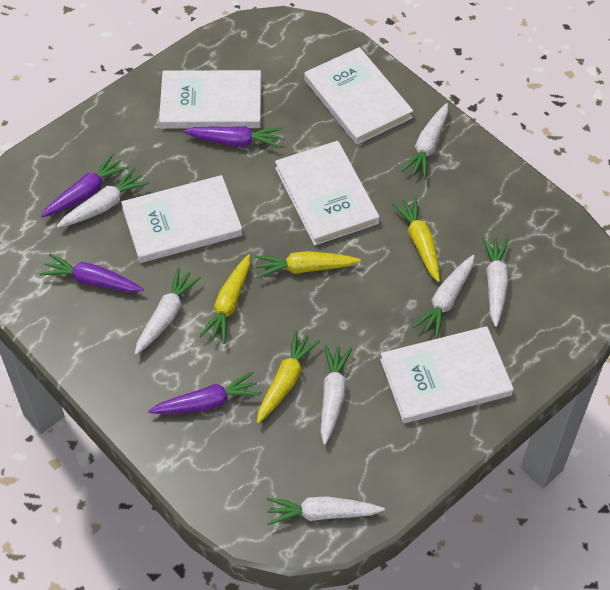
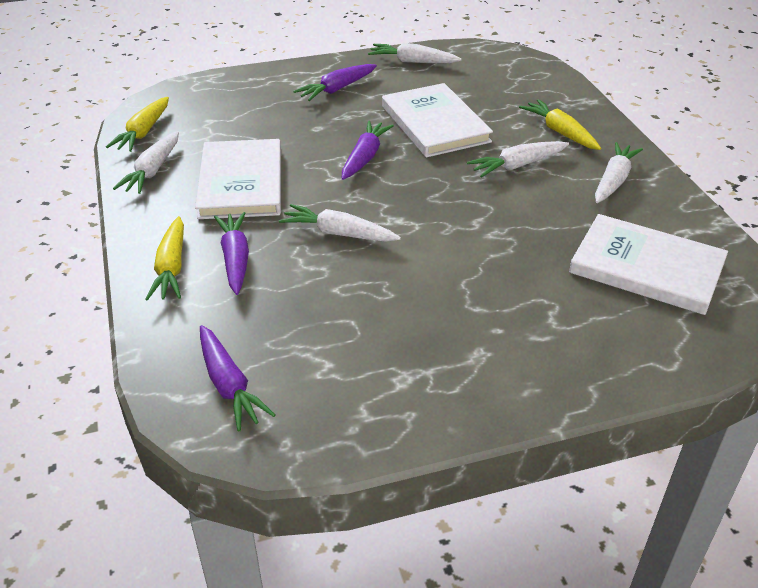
white book: [121,175,243,263] [159,70,261,129] [275,141,380,246] [304,47,413,145] [380,326,514,423] = 5 -> [195,139,281,219] [382,83,493,158] [569,214,728,315] = 3
white carrot: [57,167,149,228] [135,268,201,355] [266,496,385,525] [321,345,352,445] [402,103,448,179] [413,255,475,339] [482,237,509,327] = 7 -> [113,131,179,194] [279,204,401,242] [368,43,461,63] [467,141,569,177] [595,142,643,203] = 5
yellow carrot: [199,254,250,344] [255,251,361,278] [257,330,320,424] [392,196,440,282] = 4 -> [106,97,169,152] [145,216,184,301] [519,99,601,150] = 3

